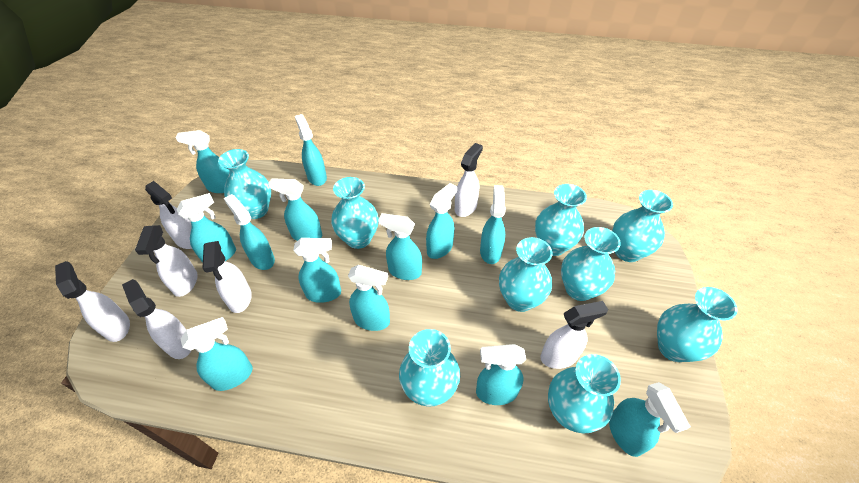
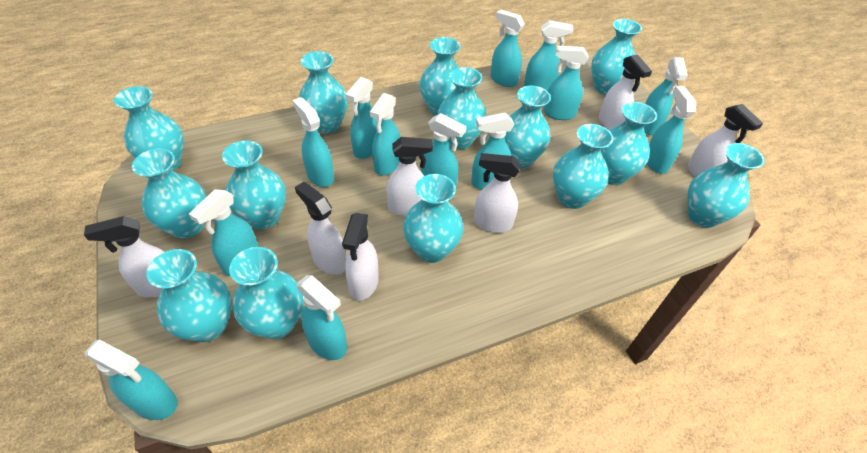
turquoise vase: [218,149,271,219] [331,177,379,249] [399,329,460,406] [499,237,552,312] [535,184,587,256] [548,354,621,434] [561,227,621,301] [612,190,673,262] [657,287,738,362] = 9 -> [114,86,184,171] [132,149,206,239] [146,249,232,342] [222,140,286,230] [229,247,303,339] [299,51,348,134] [403,174,463,263] [420,37,461,116] [437,67,486,149] [505,86,551,168] [553,124,613,209] [591,19,642,95] [601,102,657,185] [687,143,765,228] = 14

